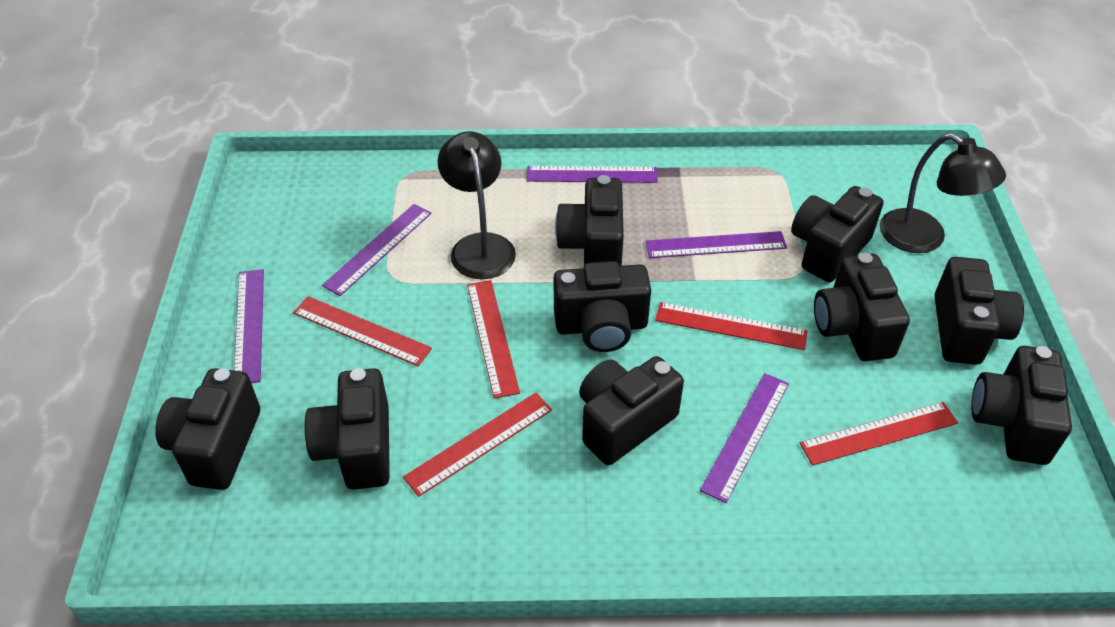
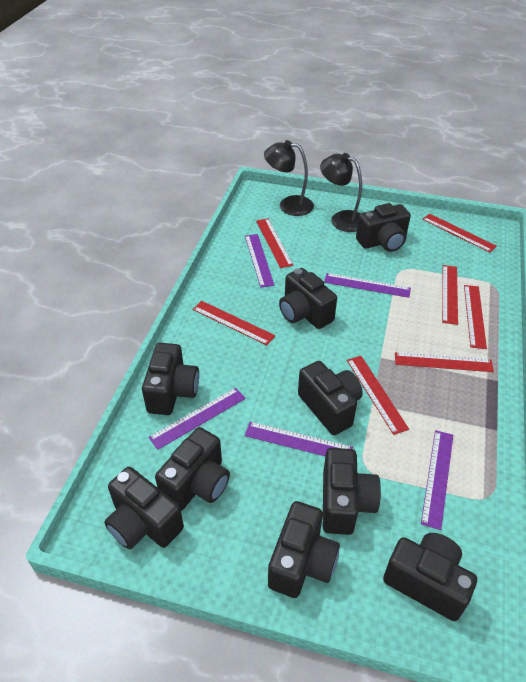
red ruler: [293,296,432,366] [403,393,552,497] [467,280,520,399] [655,302,808,350] [800,402,958,466] = 5 -> [193,301,275,345] [256,218,293,268] [347,356,409,435] [395,352,494,372] [422,213,497,252] [442,265,458,325] [464,285,487,349] = 7

